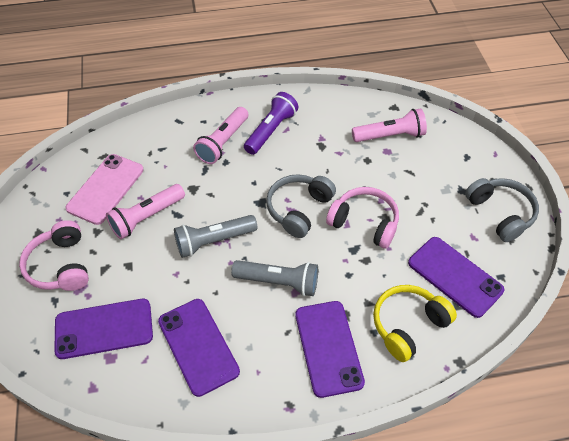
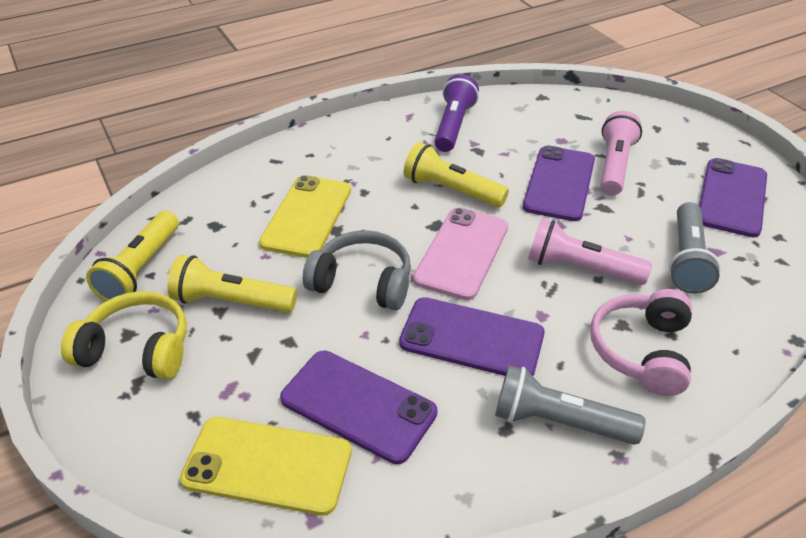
grey headphones: [266,174,336,238] [465,178,539,242] = 2 -> [303,230,411,310] = 1
pink flashlight: [106,184,185,239] [193,107,248,164] [352,109,427,142] = 3 -> [528,219,652,285] [600,111,642,196] = 2
pink headphones: [19,220,89,291] [326,187,399,249] = 2 -> [590,289,692,396] = 1
yellow flashlight: none = 0 -> [86,211,179,301] [167,255,297,313] [404,142,509,207] = 3
yellow phone: none = 0 -> [180,417,352,516] [259,175,351,258] = 2

